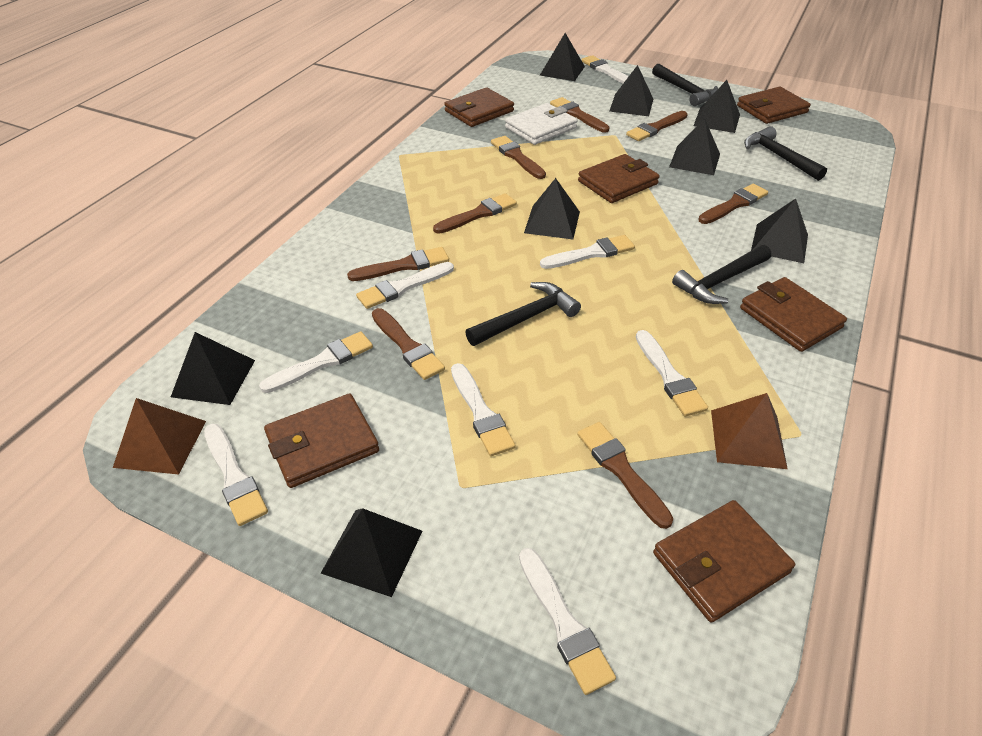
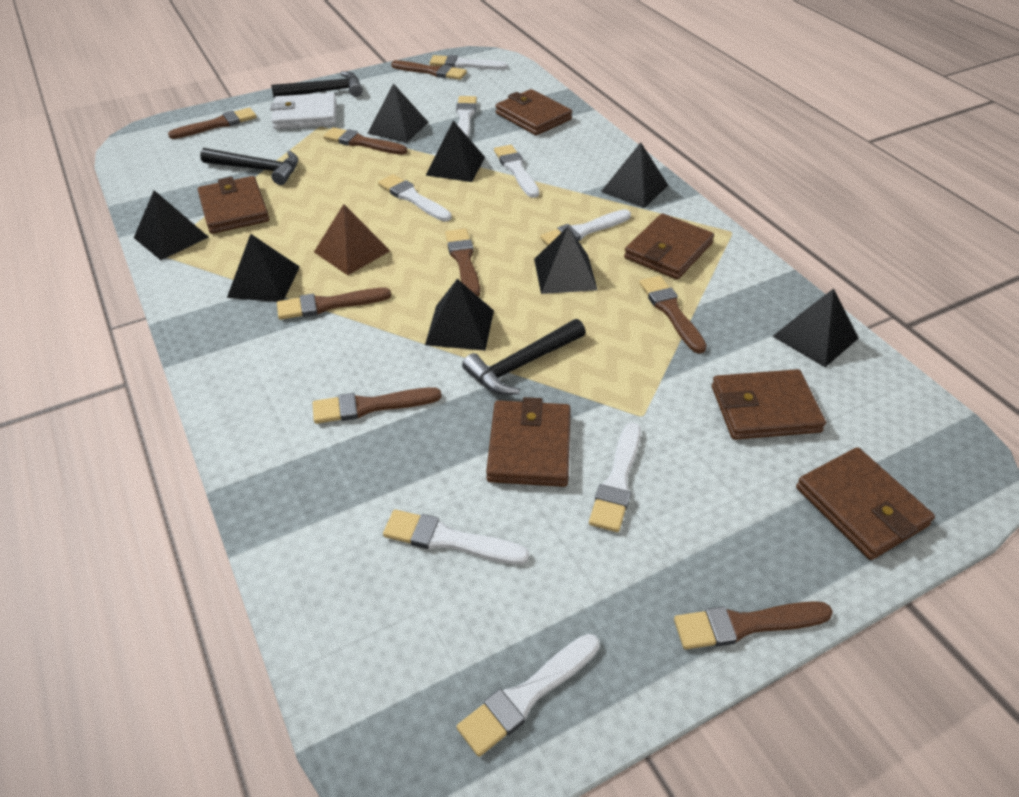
black hammer: [465,282,581,346] [652,64,718,106] [672,245,771,304] [744,126,827,181] = 4 -> [200,148,298,185] [271,71,363,98] [462,319,586,395] = 3
brown pyramid: [113,398,206,474] [711,393,788,469] = 2 -> [314,204,390,275] = 1

